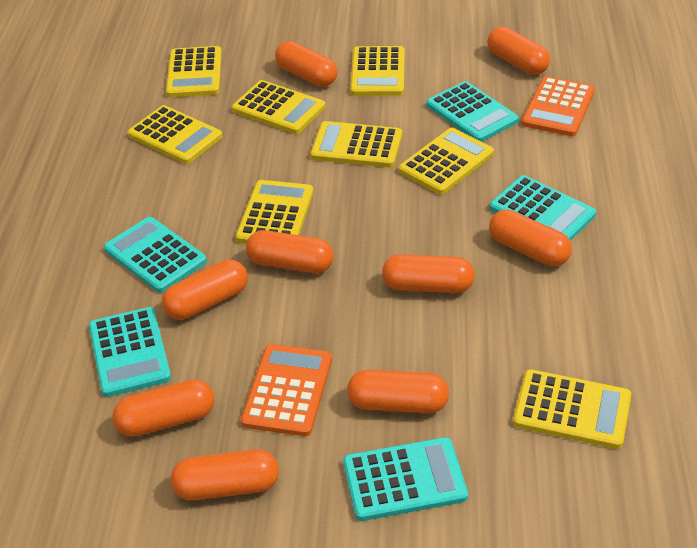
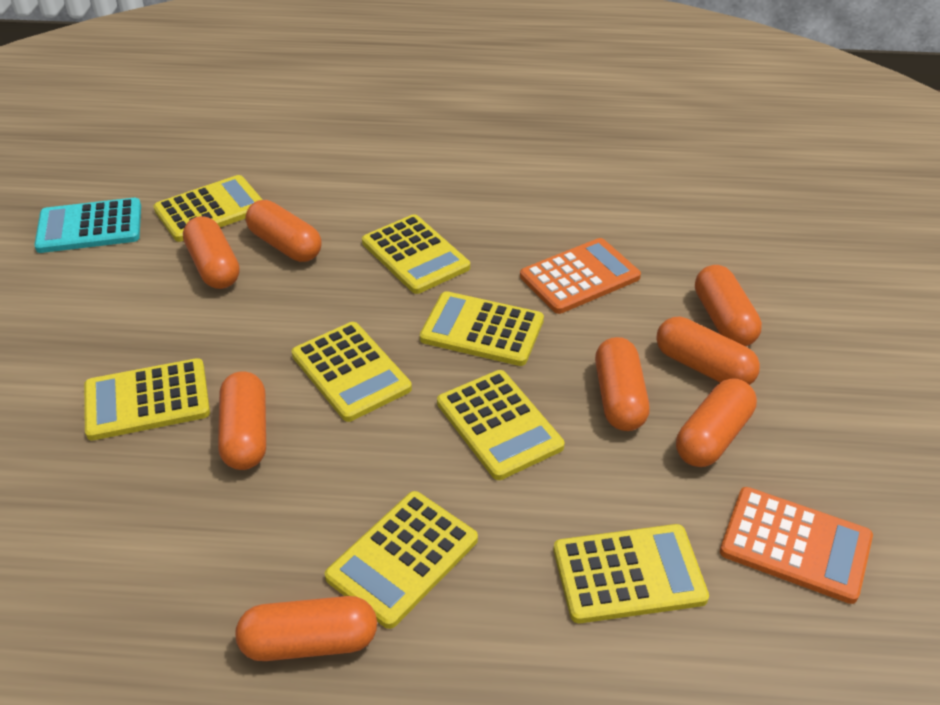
orange capsule: [112,379,214,437] [162,260,248,320] [171,449,279,501] [246,230,334,273] [275,41,337,87] [347,370,449,413] [382,255,475,293] [488,27,550,75] [489,209,572,266] = 9 -> [183,216,240,289] [218,372,266,470] [236,596,377,661] [245,200,322,262] [595,337,649,431] [656,317,760,385] [676,378,757,467] [695,265,762,346] = 8
turquoise calculator: [89,307,171,397] [104,217,207,293] [343,437,468,521] [426,81,519,142] [490,175,596,241] = 5 -> [34,198,141,253] = 1

